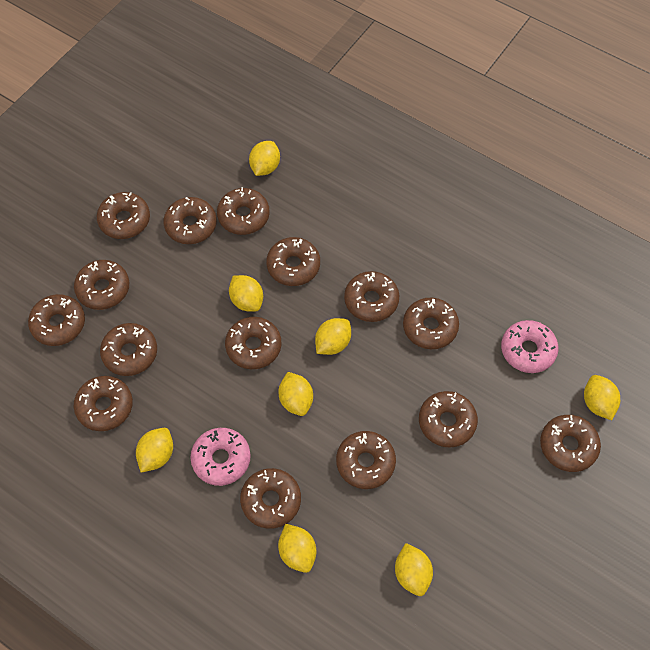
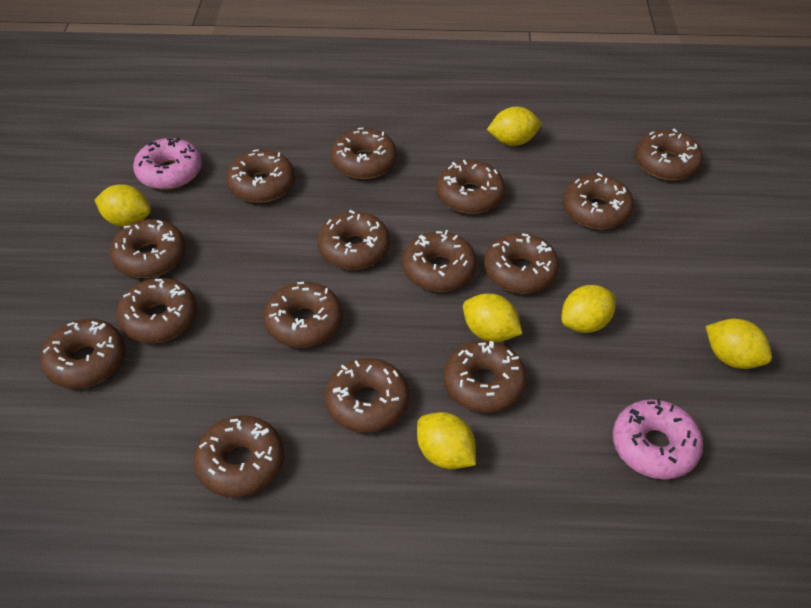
yellow lemon: [136,428,173,472] [229,275,263,312] [249,141,280,176] [278,372,313,416] [278,524,316,573] [315,318,351,355] [395,543,433,596] [584,375,620,420] = 8 -> [95,184,151,227] [417,412,476,469] [463,293,523,342] [487,107,541,146] [561,285,616,333] [706,319,772,369] = 6

